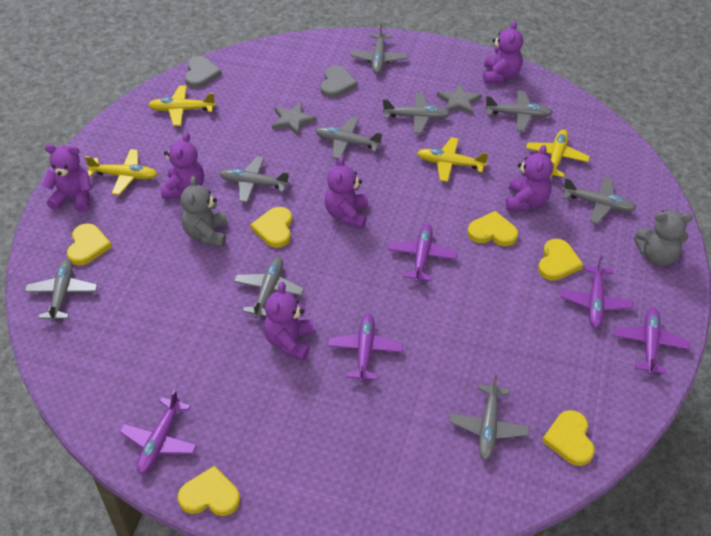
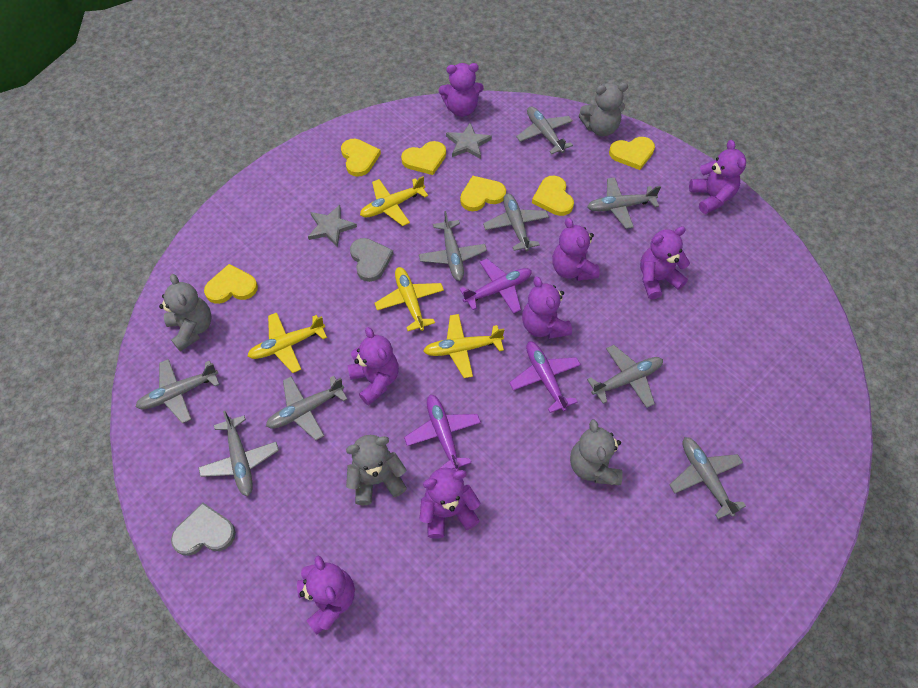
grey teddy bear: [181,176,227,247] [634,210,693,266] = 2 -> [159,274,212,351] [346,435,407,505] [570,419,623,485] [579,83,628,136] = 4
purple plane: [120,389,197,474] [328,313,403,382] [388,224,458,282] [560,256,633,328] [614,308,690,375] = 5 -> [404,394,481,471] [460,259,532,314] [509,341,581,413] = 3
purple teddy bear: [42,144,92,212] [161,132,204,199] [264,282,314,361] [325,156,368,229] [483,21,523,83] [506,145,553,211] = 6 -> [297,556,355,635] [347,327,399,405] [420,468,481,538] [439,63,484,117] [522,276,572,339] [552,218,600,281] [640,226,690,299] [689,140,746,214] = 8

